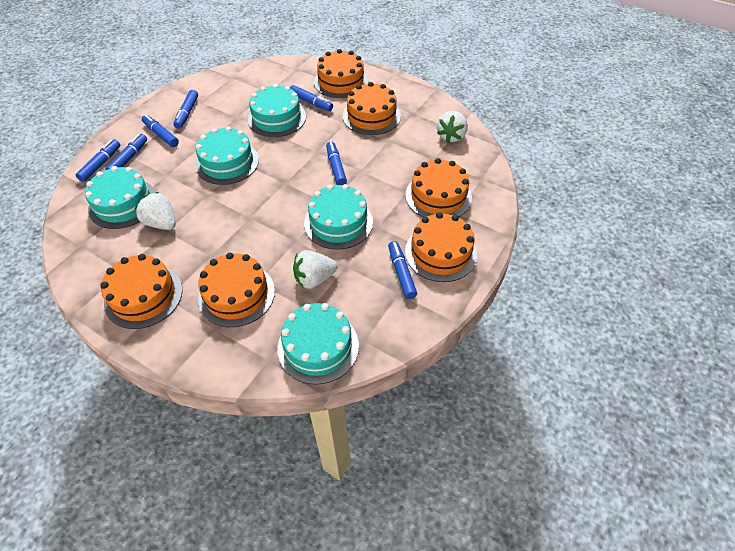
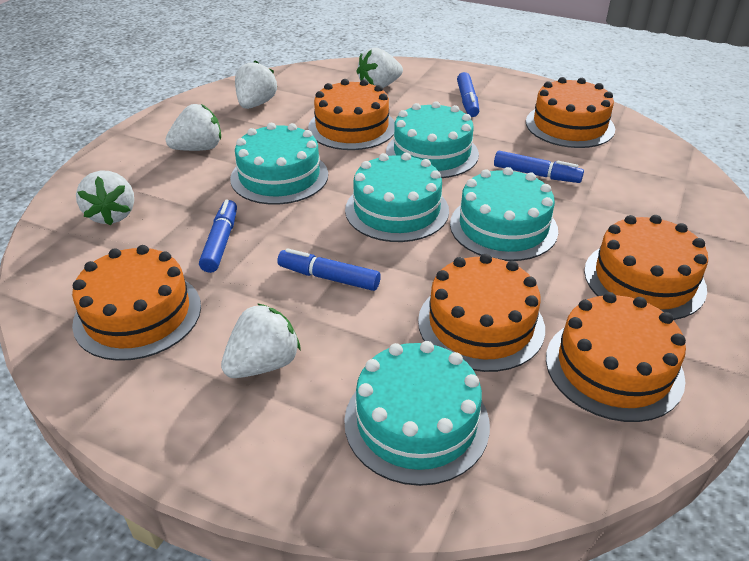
blue marker: [76,139,120,182] [105,134,147,170] [142,114,179,147] [173,90,198,129] [290,85,333,111] [326,141,347,185] [388,241,417,299] = 7 -> [199,200,237,273] [277,248,381,291] [457,72,479,117] [494,151,584,183] = 4
white strawberry: [135,192,176,230] [293,250,337,289] [437,111,468,143] = 3 -> [76,171,134,226] [165,104,221,151] [221,303,301,378] [235,60,277,109] [356,47,403,88] = 5

